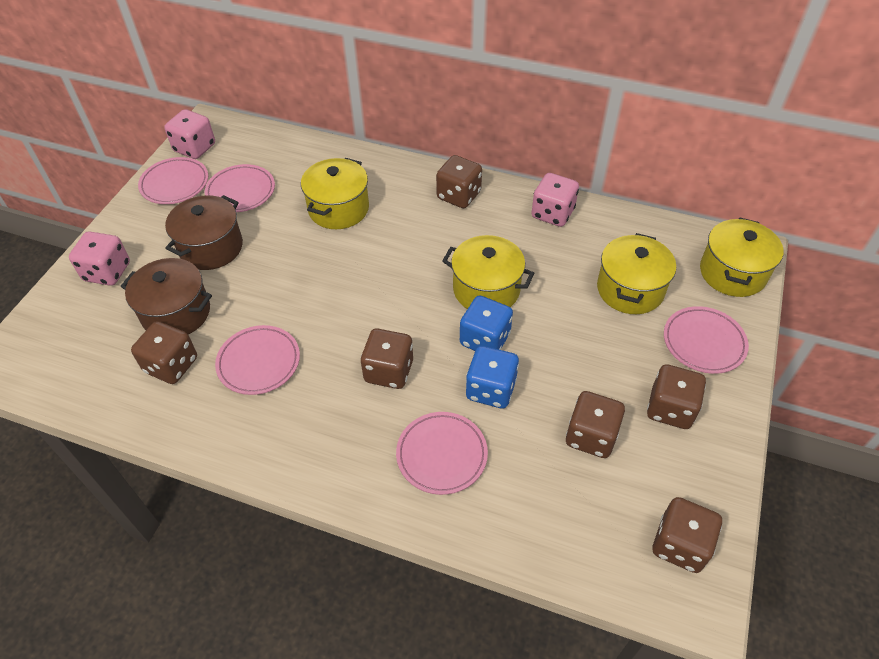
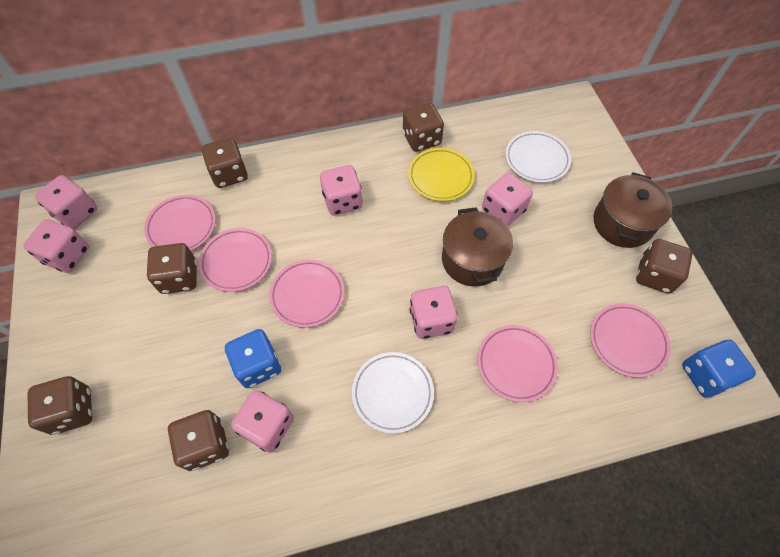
pink dice: [69,231,130,286] [164,109,215,159] [531,173,579,227] = 3 -> [23,219,89,273] [35,175,97,229] [231,390,294,453] [320,165,363,215] [410,286,458,339] [482,173,533,227] = 6
white plate: none = 0 -> [352,352,434,434] [505,131,571,183] = 2
yellow plate: none = 0 -> [408,148,475,201] = 1
yellow pot: [301,158,369,229] [442,235,534,309] [597,233,676,314] [700,218,783,297] = 4 -> none = 0

